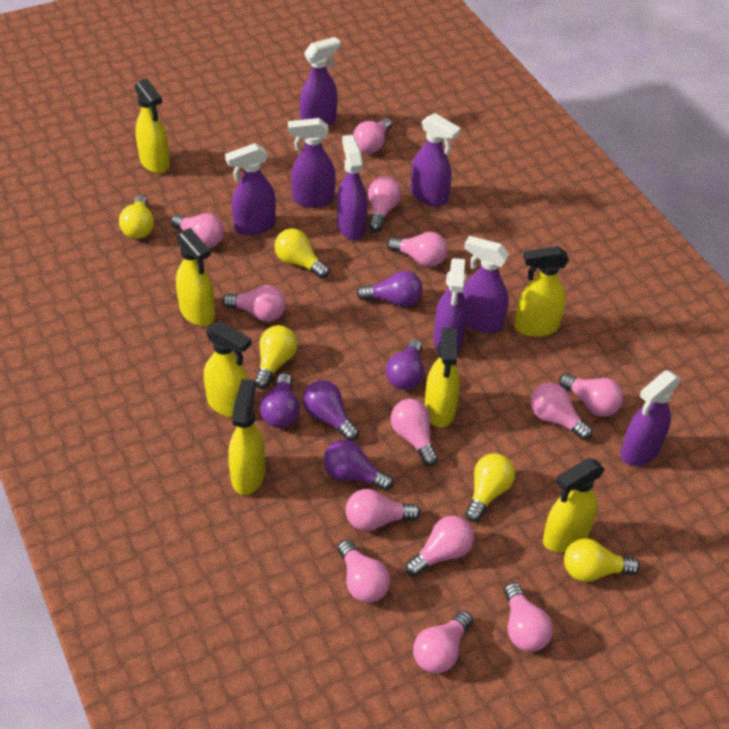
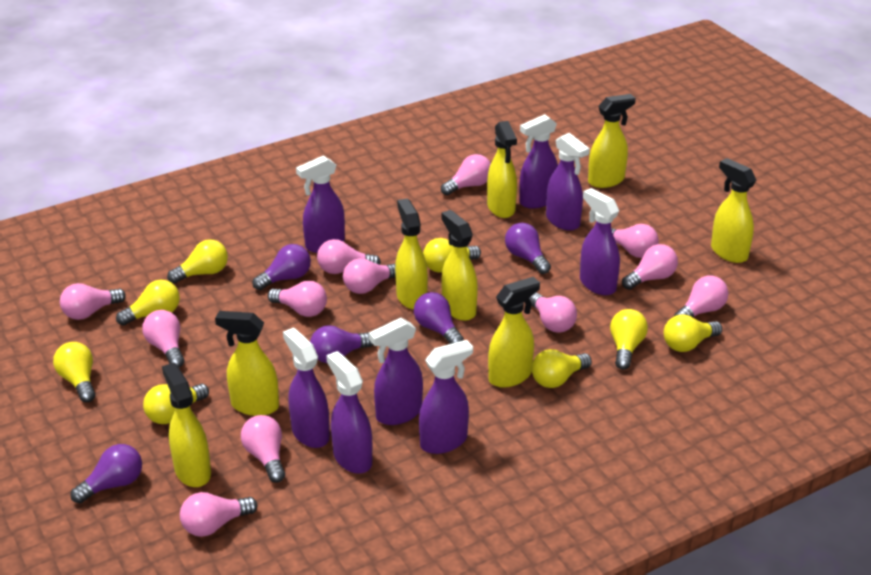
pink light bulb: [171,213,224,248] [223,285,286,322] [338,540,390,603] [346,489,421,531] [353,118,392,153] [368,176,402,232] [387,232,448,267] [391,399,438,466] [406,516,474,576] [413,611,473,673] [504,582,553,652] [531,383,592,440] [559,373,623,417] = 13 -> [60,283,126,320] [142,310,184,367] [180,492,257,537] [241,415,285,483] [268,281,327,317] [317,239,381,274] [343,258,396,294] [441,154,491,195] [529,293,577,332] [611,224,659,258] [622,244,678,290] [674,276,728,317] = 12
yellow light bulb: [119,195,154,239] [254,325,297,389] [275,229,329,279] [465,453,515,522] [564,538,640,582] = 5 -> [53,342,95,402] [116,280,180,325] [143,384,209,424] [167,239,228,284] [423,238,481,273] [532,349,592,388] [610,309,648,370] [664,314,722,352] = 8
yellow spray bottle: [135,78,170,173] [176,228,215,326] [204,321,251,418] [228,379,265,495] [425,328,460,428] [514,246,569,337] [543,458,605,553] = 7 -> [162,363,211,487] [215,311,279,416] [395,198,428,309] [441,210,478,321] [487,121,517,218] [488,277,540,388] [588,94,636,188] [711,158,756,263] = 8

